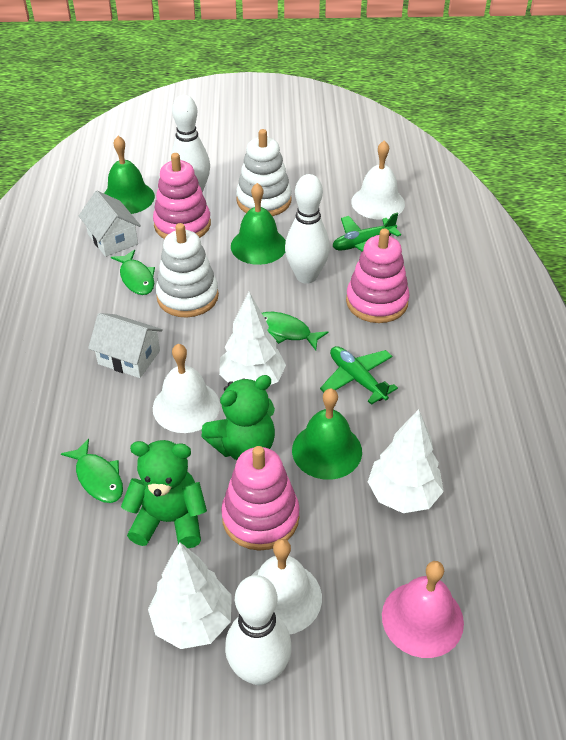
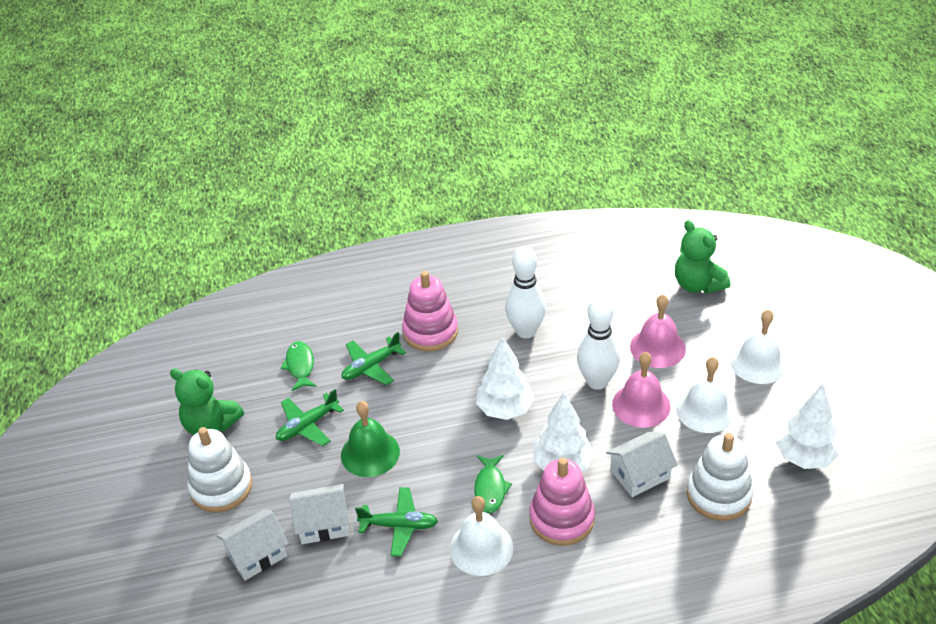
green bell: [104,136,155,214] [231,183,286,265] [292,388,362,480] = 3 -> [341,401,400,477] = 1
green fish: [61,438,123,503] [111,249,155,295] [262,312,328,350] = 3 -> [281,341,317,391] [474,455,512,513] = 2
green plane: [320,346,398,405] [332,212,401,252] = 2 -> [276,389,344,446] [341,332,406,385] [355,487,438,557] = 3
pink bell: [382,561,464,658] = 1 -> [612,352,671,428] [630,294,686,368] = 2
pink stacking toy: [153,153,211,239] [221,446,300,551] [346,228,410,323] = 3 -> [402,271,458,351] [530,458,595,546] = 2
white bowling pin: [170,95,210,193] [225,575,292,685] [285,174,330,284] = 3 -> [505,246,546,338] [577,296,620,390] = 2
white house: [79,191,141,257] [88,313,163,378] = 2 -> [216,509,289,581] [289,484,349,544] [606,432,678,497] = 3

